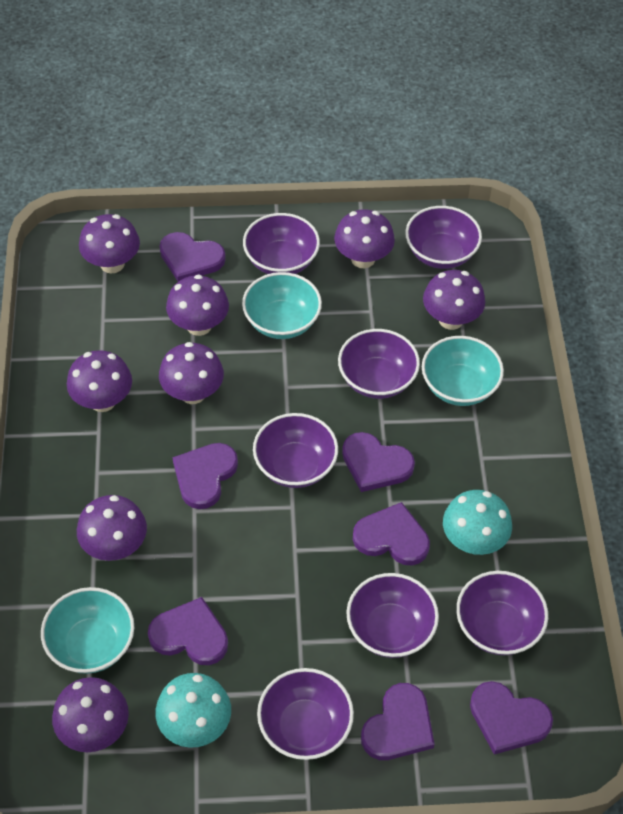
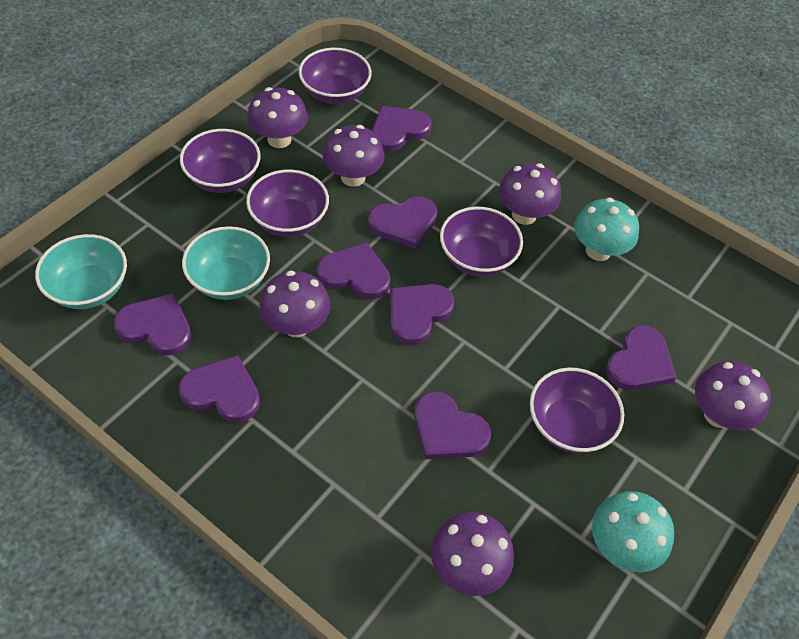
purple bowl: [243,213,320,274] [253,413,338,488] [257,668,354,760] [338,329,420,399] [347,573,439,658] [405,206,482,269] [456,571,548,655] = 7 -> [180,129,261,193] [246,170,329,237] [299,48,372,104] [440,207,523,276] [530,367,624,453] = 5
purple heart: [148,597,228,665] [160,232,226,281] [172,443,238,509] [342,432,415,492] [353,502,430,565] [361,683,435,760] [470,681,553,754] = 7 -> [114,293,192,356] [178,355,260,423] [317,243,390,299] [368,196,438,249] [372,106,432,152] [390,284,454,345] [414,391,491,459] [606,325,677,390] = 8
purple mushroom: [52,677,129,752] [67,350,132,412] [77,495,147,561] [79,214,140,274] [159,342,224,404] [166,275,229,336] [334,209,395,268] [423,270,485,330] = 8 -> [247,87,308,148] [260,271,331,337] [323,125,384,187] [431,512,514,596] [498,163,561,225] [695,361,771,430] = 6
turquoise bowl: [41,587,134,674] [242,272,322,339] [422,336,504,406] = 3 -> [35,234,127,309] [182,226,270,300] = 2

